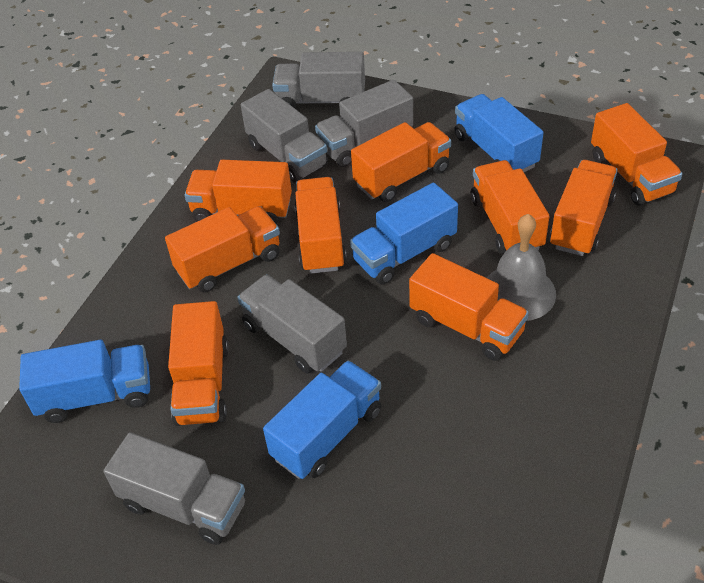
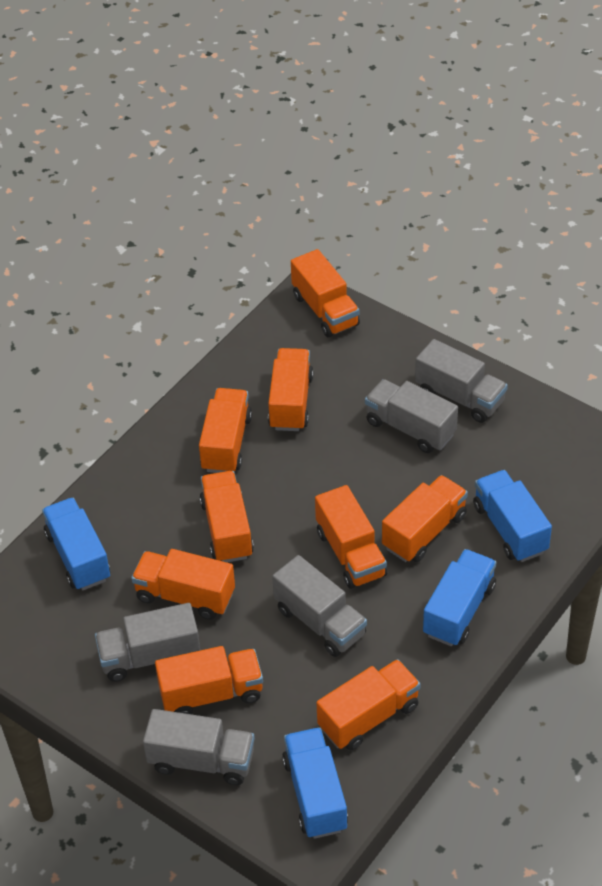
grey bell: [487,214,556,321] = 1 -> none = 0

